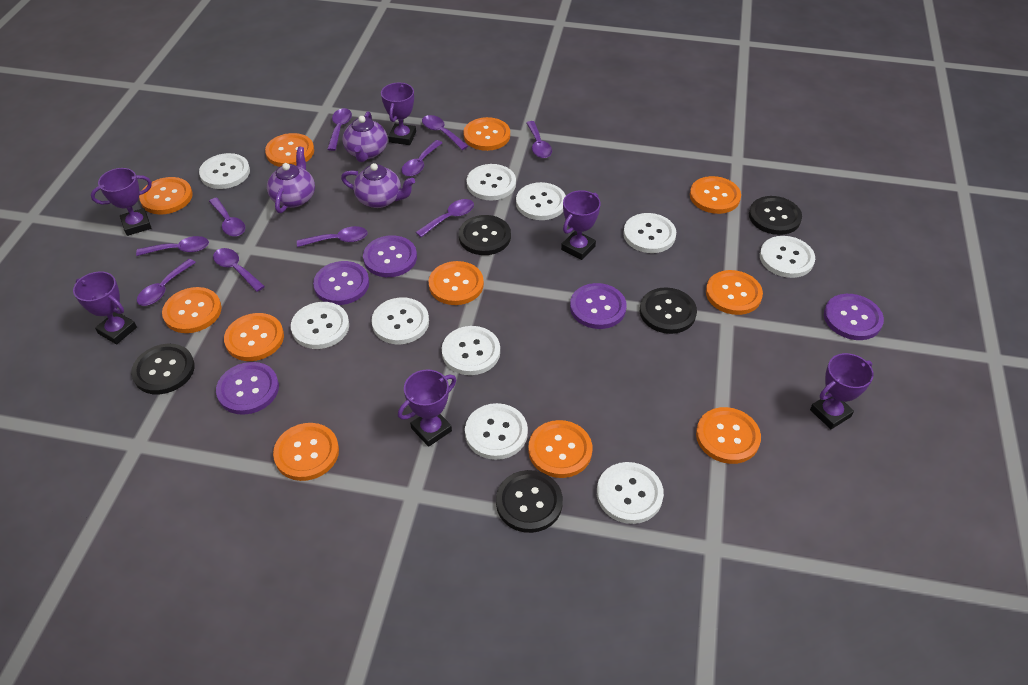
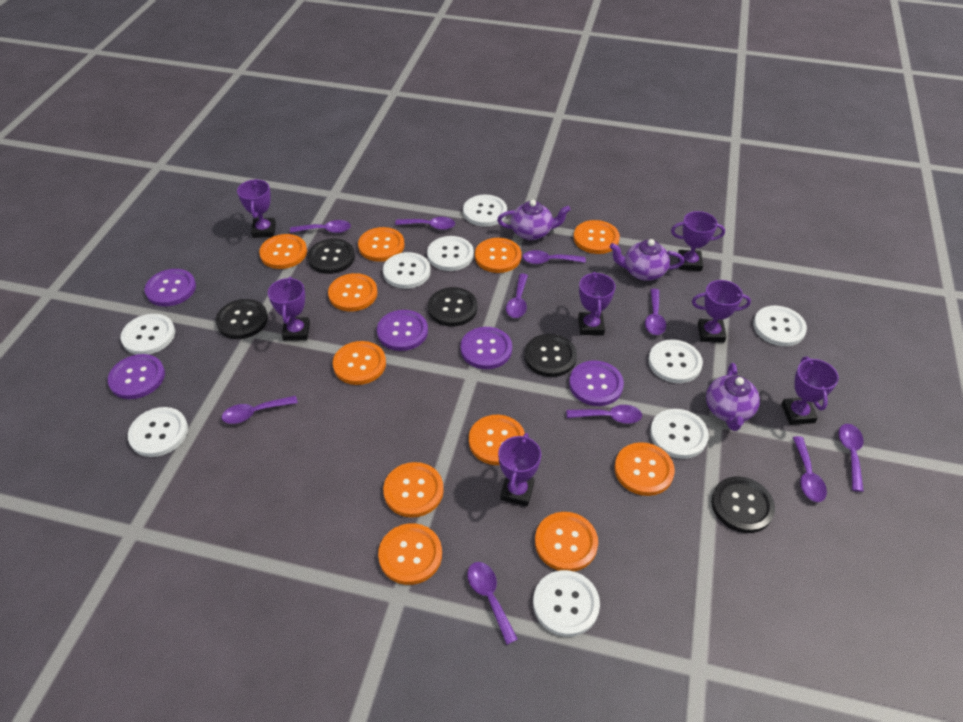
purple trophy: [73,272,137,344] [91,168,152,236] [381,83,416,145] [398,370,456,447] [561,190,601,260] [810,353,874,429] = 6 -> [237,179,276,238] [268,277,310,341] [498,433,541,506] [578,272,615,335] [671,211,725,271] [692,280,751,343] [781,357,839,425] = 7
white button: [199,153,250,189] [291,302,349,349] [371,297,429,344] [442,326,500,375] [465,403,528,460] [467,164,516,200] [516,182,566,220] [597,462,664,524] [623,213,676,253] [760,236,815,278] = 10 -> [121,314,175,355] [128,407,188,457] [383,252,431,289] [427,236,474,271] [463,195,507,227] [533,570,600,637] [649,339,703,383] [650,409,709,459] [753,306,807,346] = 9

